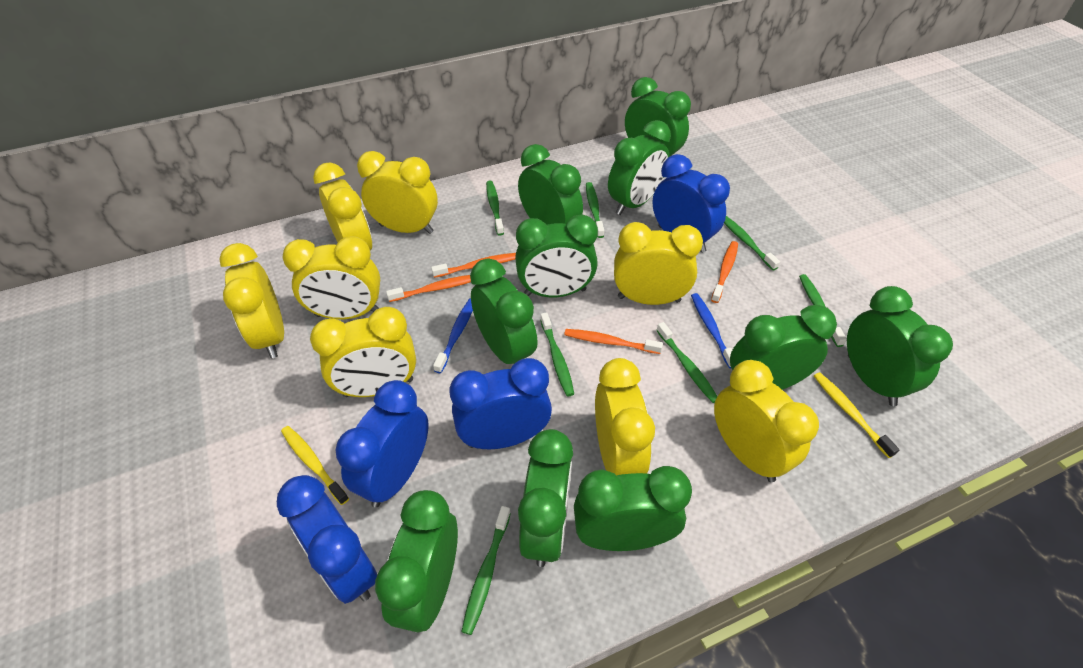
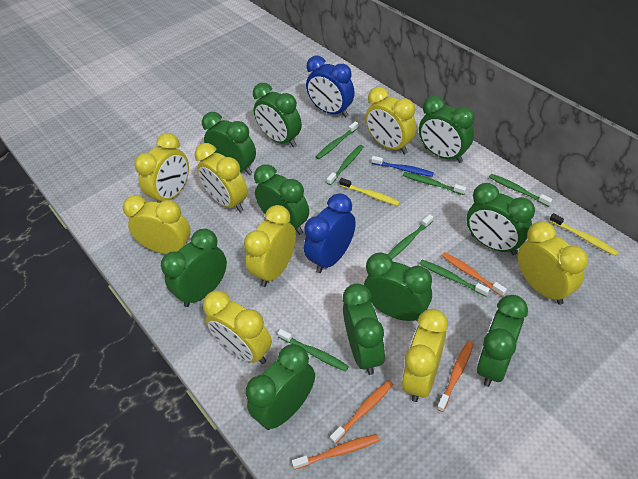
blue clock: [277,475,377,604] [336,380,429,507] [450,358,552,449] [652,154,730,253] = 4 -> [304,193,356,273] [306,56,355,118] = 2
blue toothbrush: [433,298,473,373] [691,293,732,368] = 2 -> [371,156,434,177] = 1

